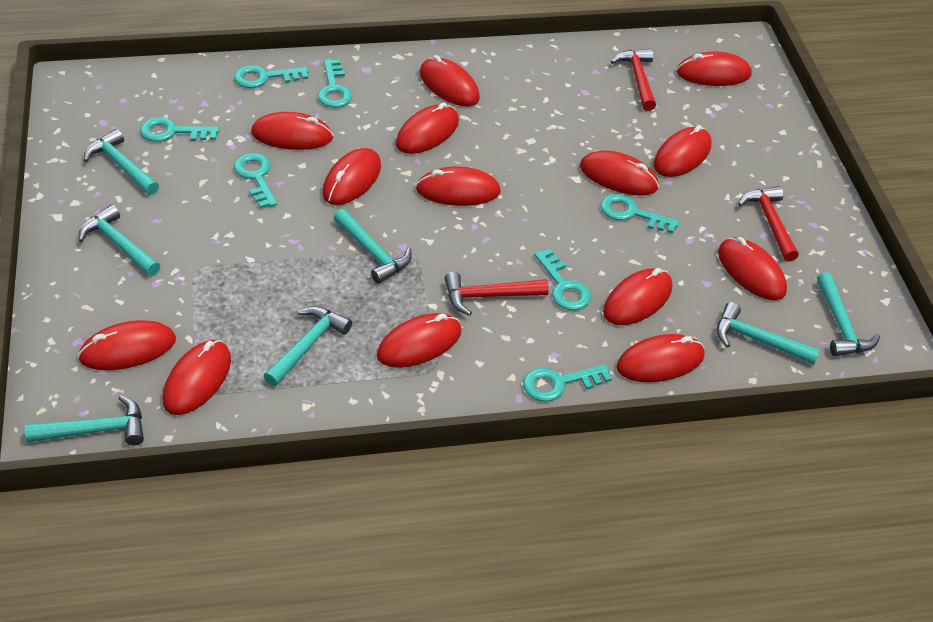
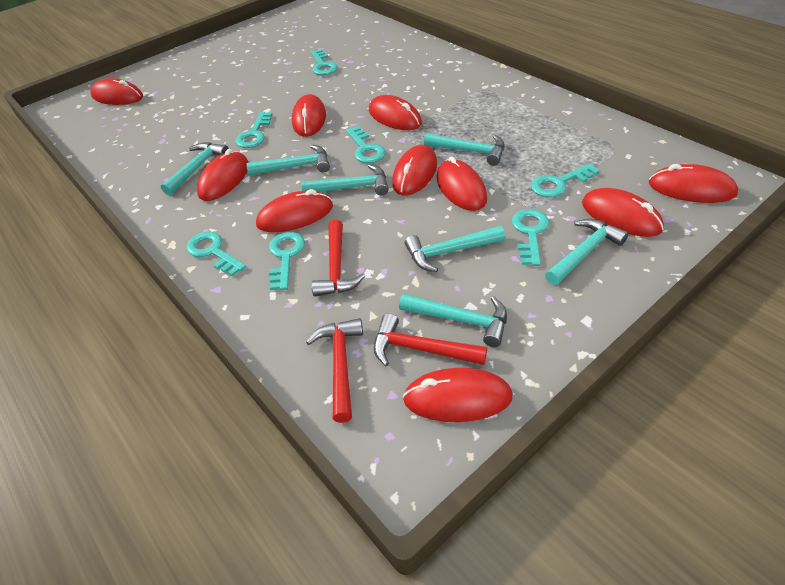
red mouse: [78,320,176,370] [163,340,231,415] [251,112,333,150] [323,148,381,205] [377,313,462,368] [396,102,459,154] [416,167,501,206] [420,55,480,106] [580,150,659,195] [603,268,672,325] [616,334,705,382] [654,125,711,177] [676,51,752,86] [718,237,787,300] = 14 -> [90,78,143,105] [197,149,249,201] [256,189,333,232] [292,94,326,137] [369,95,422,130] [392,145,437,195] [403,368,513,422] [436,156,487,211] [582,188,664,237] [649,164,738,203] = 10

